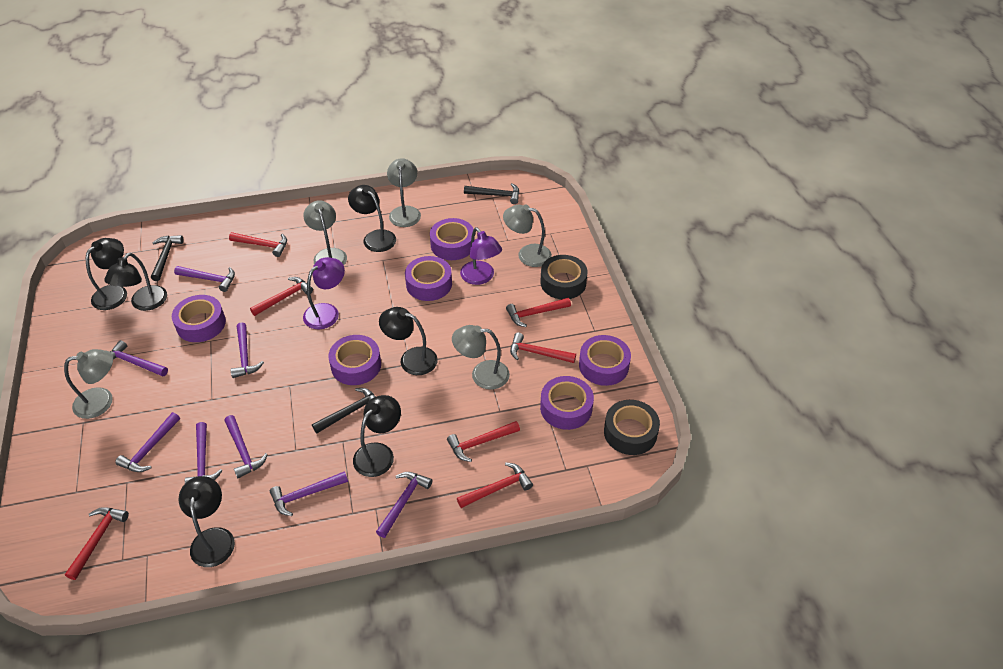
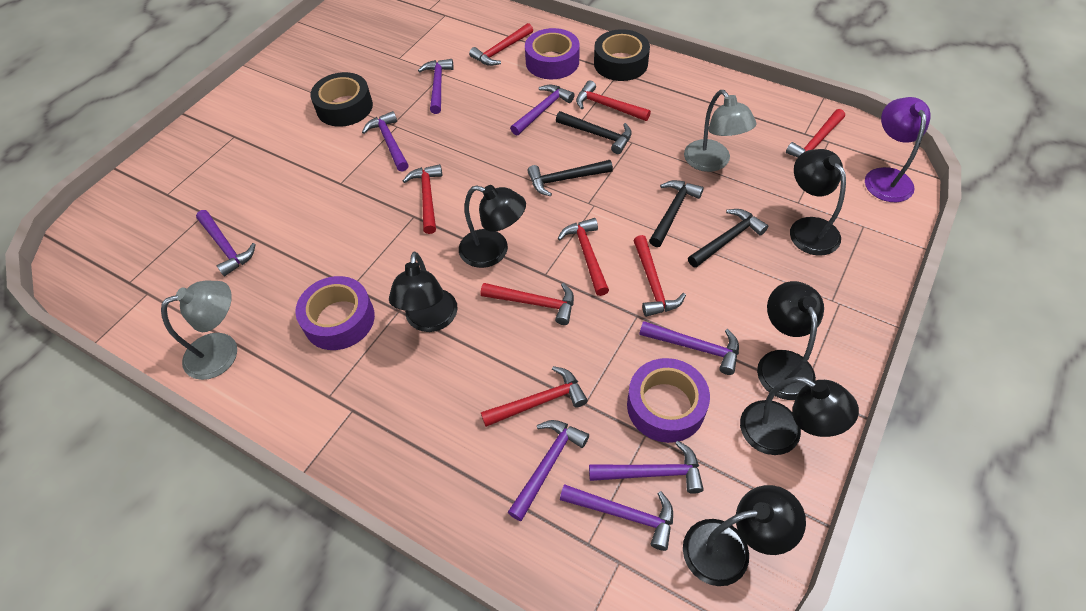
black hammer: [151,235,184,281] [312,388,376,433] [464,183,519,204] = 3 -> [527,160,613,196] [556,111,632,154] [649,180,704,247] [688,209,768,268] = 4
grey lamp: [64,349,113,419] [303,200,347,265] [387,158,421,227] [452,325,510,390] [503,205,552,267] = 5 -> [161,281,237,380] [684,90,756,172] = 2
purple lamp: [303,257,345,329] [460,227,502,285] = 2 -> [865,97,931,202] = 1
purple tape: [172,295,226,342] [328,335,381,385] [405,256,452,301] [430,218,475,260] [540,376,594,430] [579,335,631,386] = 6 -> [295,276,375,350] [525,28,580,79] [627,358,710,443] = 3
red hammer: [65,507,129,580] [229,232,287,257] [250,277,313,316] [447,421,520,462] [457,462,533,508] [506,298,571,327] [510,332,576,363] = 7 -> [403,164,442,234] [469,23,533,66] [481,283,574,325] [481,366,588,427] [558,218,609,296] [576,81,651,121] [633,235,686,317] [786,109,845,157] = 8

